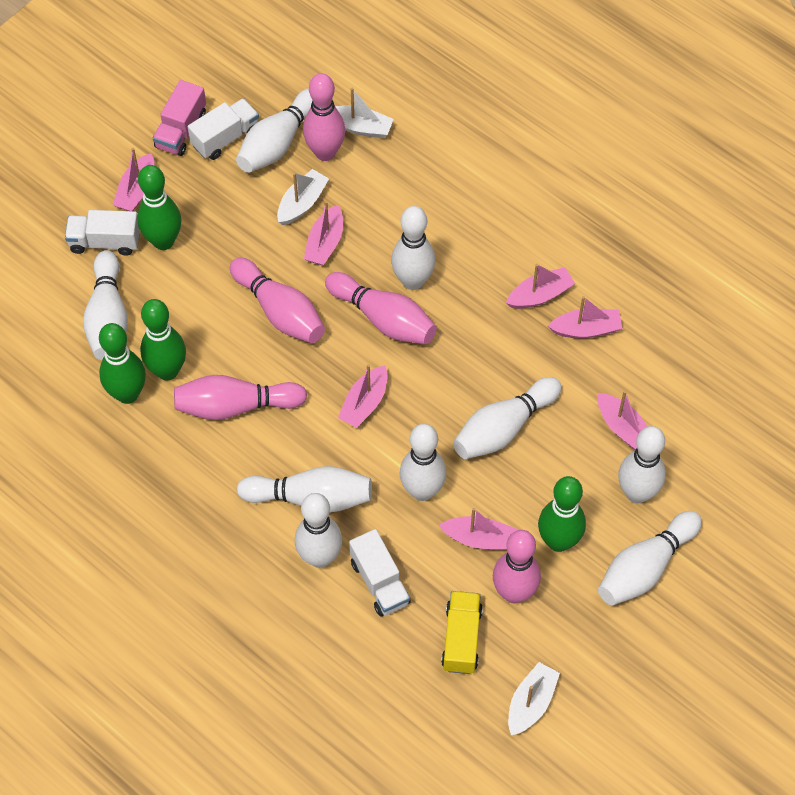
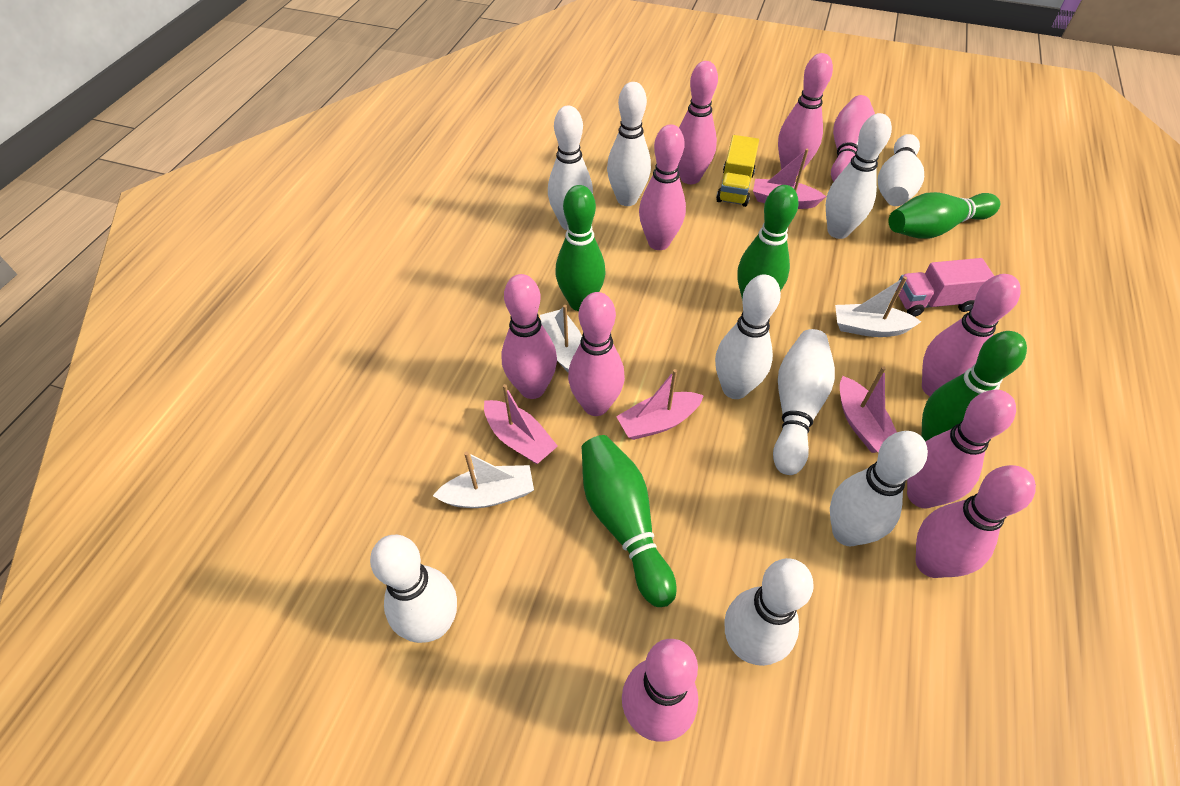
green bowling pin: [99,323,146,404] [137,165,181,250] [140,299,186,380] [538,476,586,552] = 4 -> [555,185,606,311] [582,435,676,607] [738,185,799,300] [889,192,1000,239] [921,331,1027,442] = 5
pink boat: [113,148,155,211] [304,201,343,266] [338,364,388,428] [439,508,517,550] [506,264,575,309] [548,296,622,339] [598,390,648,450] = 7 -> [484,384,558,464] [616,369,704,440] [753,149,826,209] [840,366,897,453] = 4
pink bowling pin: [174,375,307,420] [230,258,325,343] [303,73,345,161] [325,272,437,344] [493,530,541,603] = 5 -> [501,274,557,399] [568,292,625,416] [622,639,698,742] [639,124,686,250] [678,61,718,184] [778,53,833,176] [831,95,875,182] [907,390,1016,508] [916,465,1036,578] [922,274,1021,396] = 10
white truck: [65,210,140,256] [188,98,259,160] [349,529,411,617] = 3 -> none = 0

